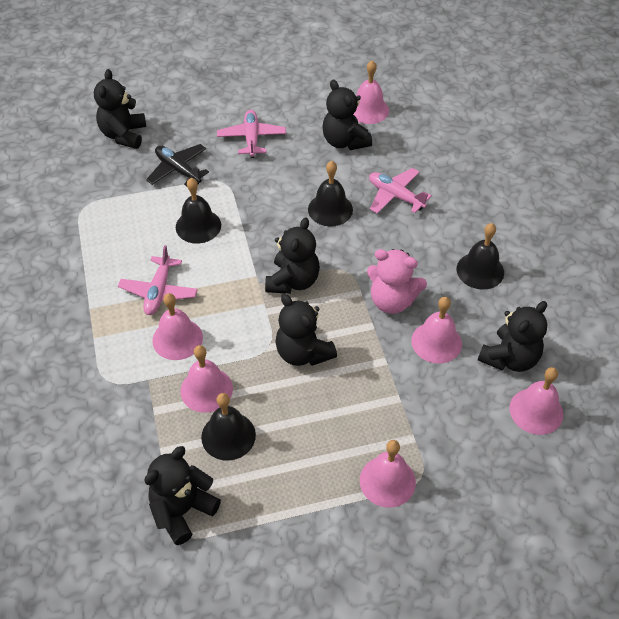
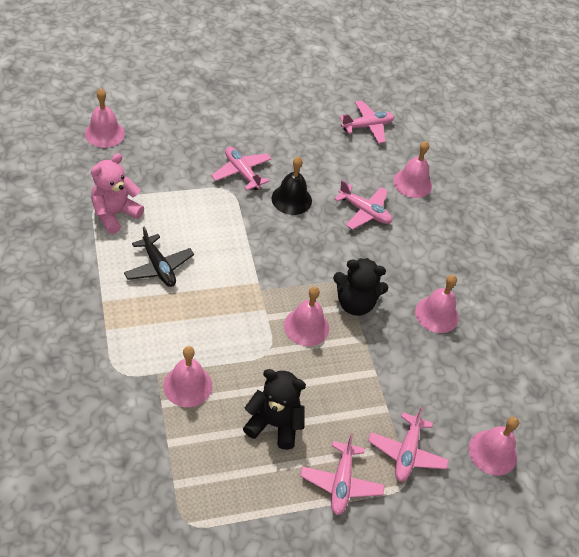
black bell: [176,178,221,243] [201,393,256,461] [308,161,353,226] [457,223,504,290] = 4 -> [272,157,312,215] = 1
black teddy bear: [94,69,146,149] [144,446,221,545] [265,217,320,294] [275,294,337,366] [322,80,372,150] [478,301,547,372] = 6 -> [243,369,306,450] [333,258,388,316] = 2
pink plane: [118,245,198,315] [217,110,286,158] [369,168,432,214] = 3 -> [211,147,272,191] [300,434,385,515] [335,180,392,230] [340,100,394,144] [368,407,449,482] = 5

